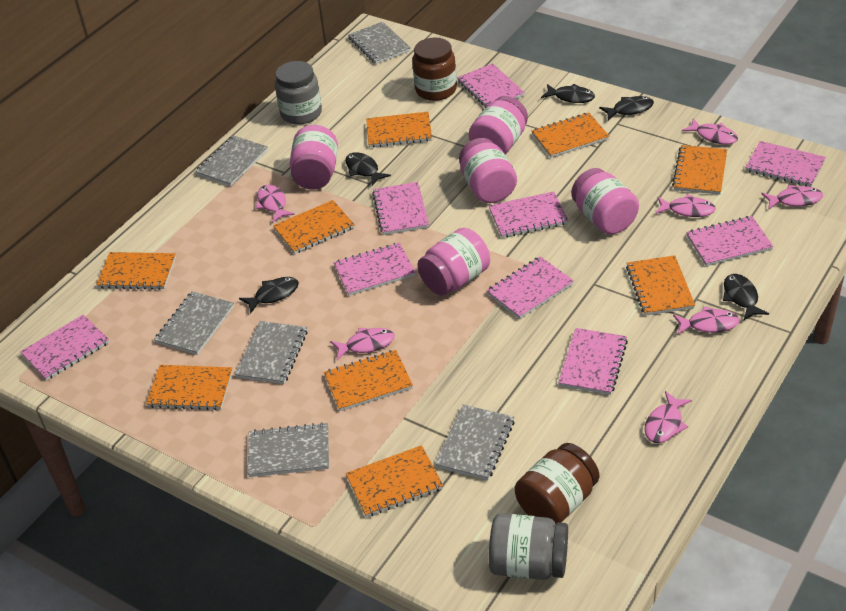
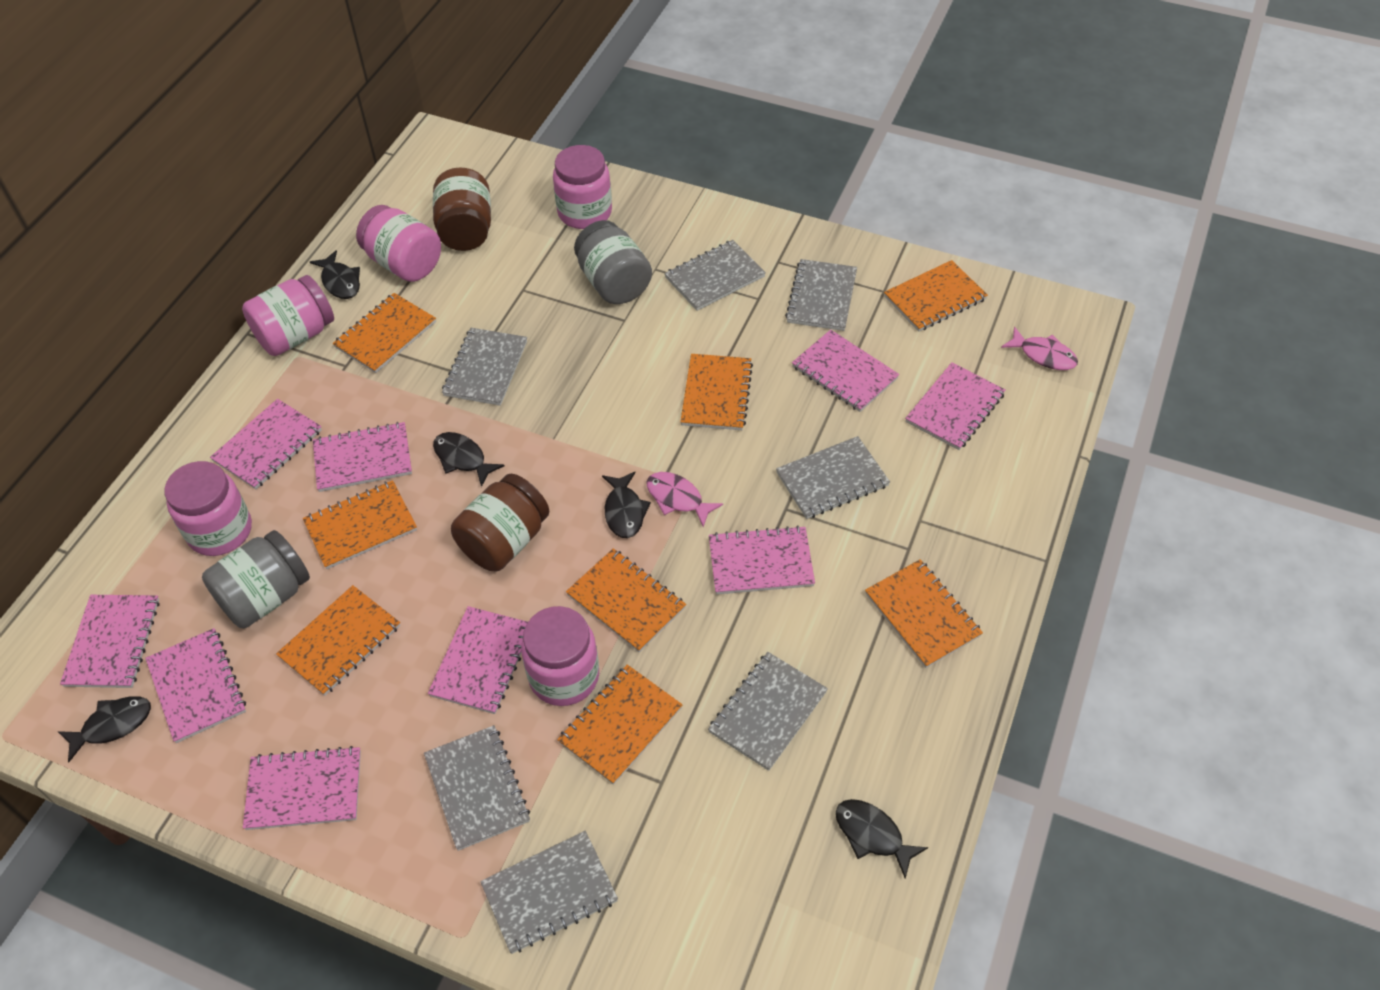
grey notebook: [154,291,234,355] [195,135,268,186] [235,321,308,384] [248,422,329,477] [348,22,411,64] [435,405,515,480] = 6 -> [424,725,530,851] [442,328,527,406] [480,831,618,954] [664,240,766,311] [708,652,828,771] [776,436,890,519] [785,259,857,331] = 7
orange notebook: [96,252,176,290] [146,365,233,410] [273,200,355,254] [324,350,413,411] [346,445,443,517] [366,112,432,148] [532,113,609,158] [626,255,695,316] [672,145,727,195] = 9 -> [276,585,400,696] [303,480,417,569] [333,293,436,373] [557,664,683,785] [566,548,686,652] [680,354,753,430] [865,559,983,668] [884,260,988,332] = 8
pink fish: [256,185,295,223] [331,328,394,360] [644,391,692,443] [656,194,716,217] [673,306,740,335] [682,118,738,145] [762,185,823,210] = 7 -> [646,472,723,527] [1001,327,1078,370] = 2

